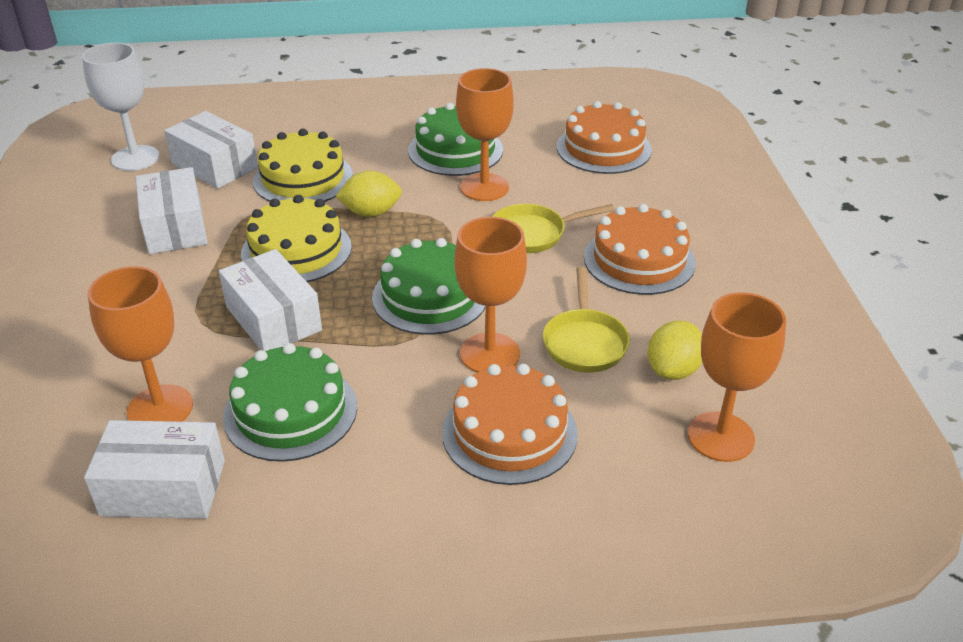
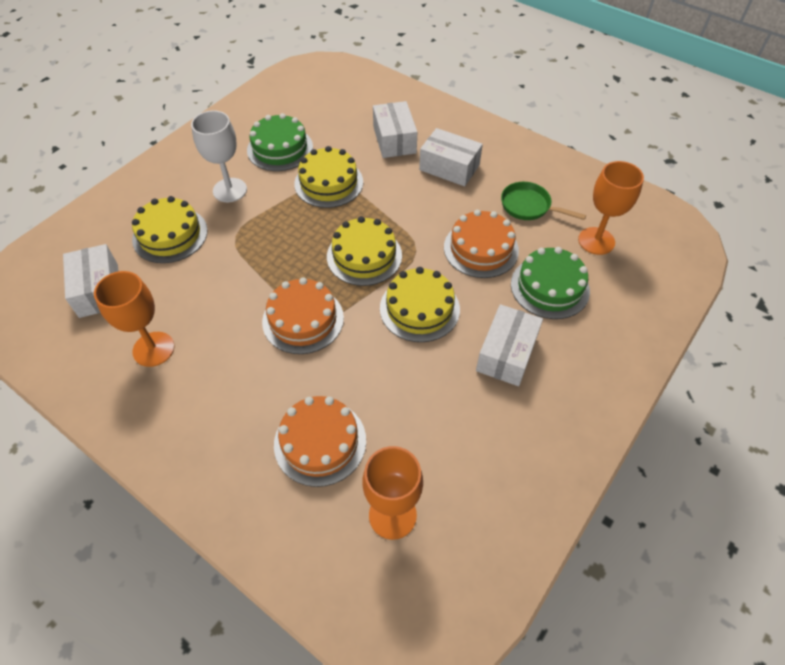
green cake: [223,343,357,462] [372,238,486,335] [408,103,503,176] = 3 -> [247,113,313,171] [511,247,590,319] = 2
green pan: none = 0 -> [501,182,586,220] = 1
orange goblet: [88,266,193,422] [455,217,527,373] [456,68,514,201] [688,292,786,462] = 4 -> [94,271,175,367] [363,446,423,540] [578,161,644,255] = 3
yellow cake: [241,195,352,282] [253,129,353,202] = 2 -> [132,196,208,263] [294,146,363,208] [327,216,402,286] [380,267,460,342] = 4
yellow lemon: [335,171,402,217] [648,321,702,380] = 2 -> none = 0
yellow pan: [492,204,615,253] [543,267,630,373] = 2 -> none = 0

